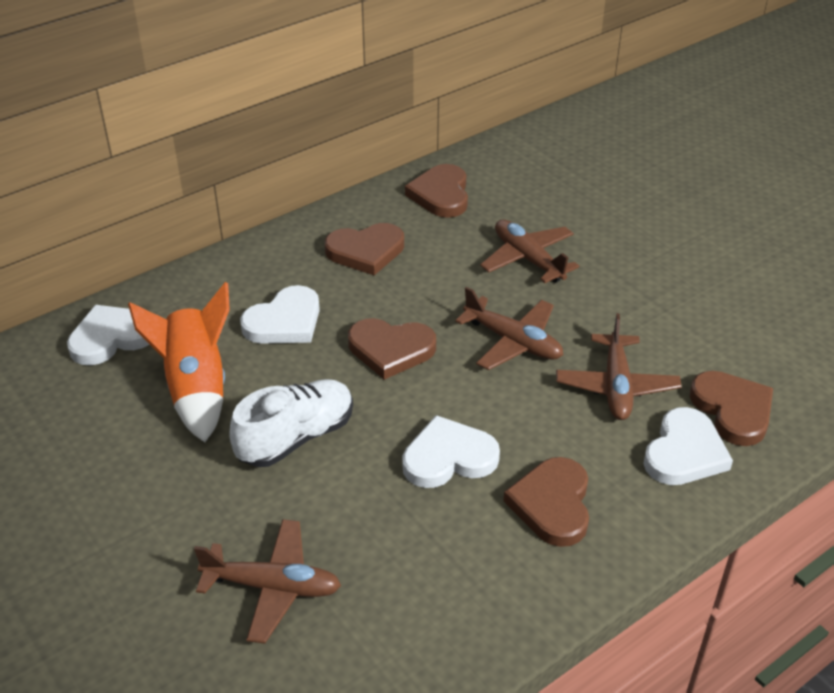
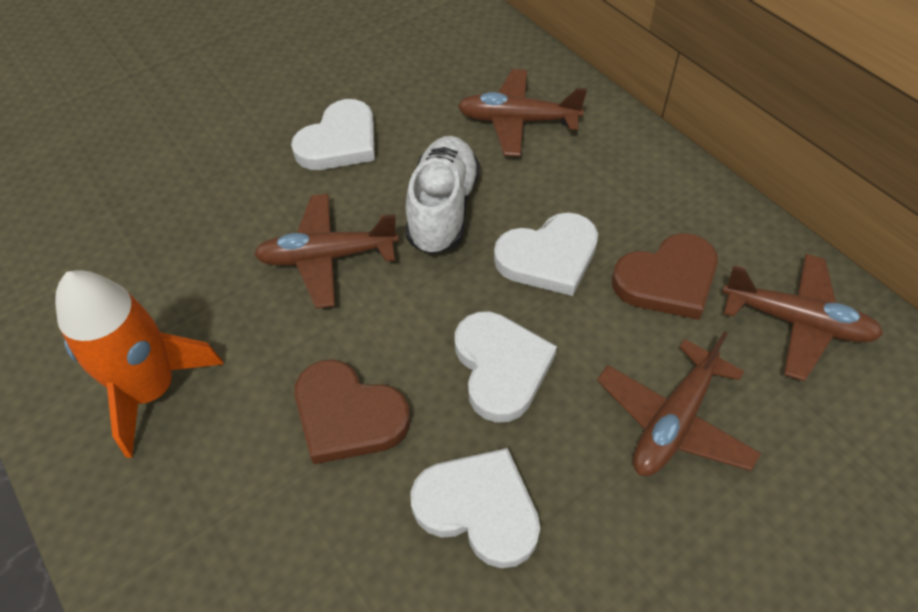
brown heart: [325,223,404,275] [348,318,436,380] [405,164,468,218] [504,457,589,547] [690,371,773,446] = 5 -> [294,359,410,464] [612,233,718,320] = 2

